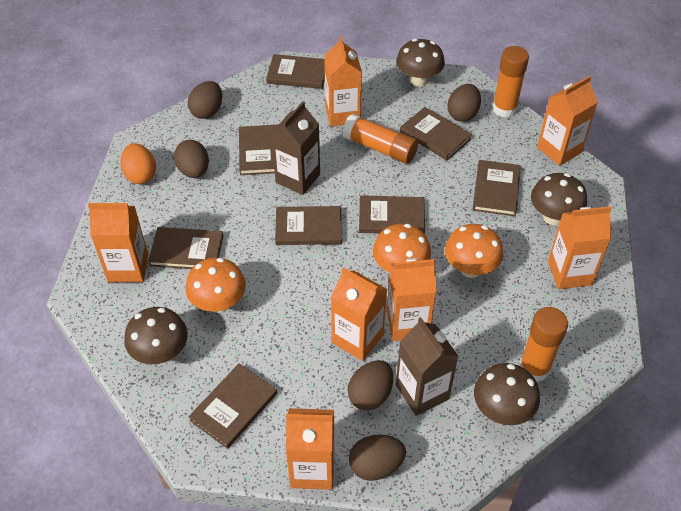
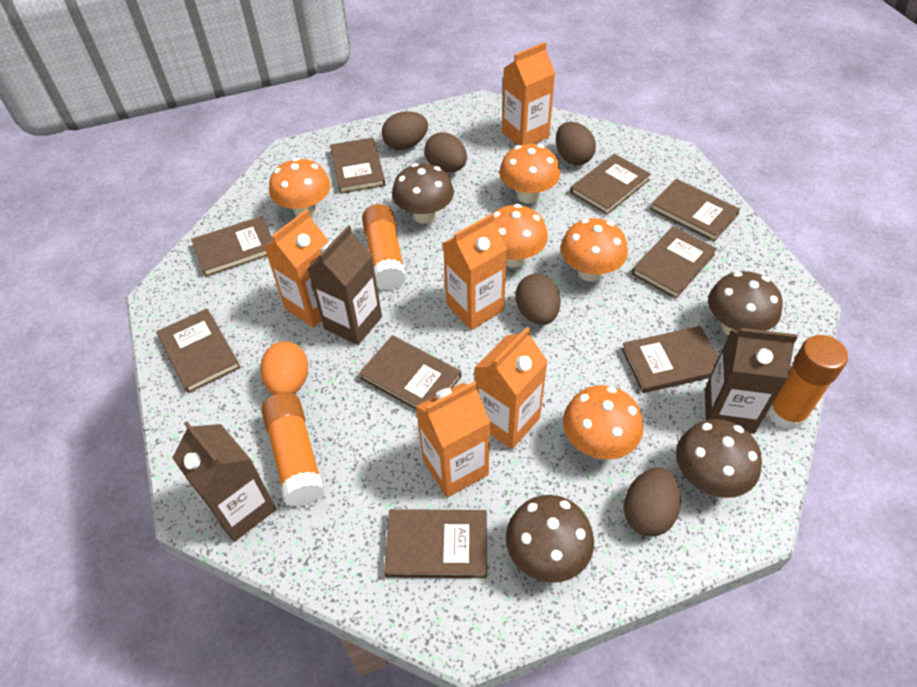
brown book: [148,227,223,269] [188,364,277,449] [239,125,278,175] [266,54,325,89] [275,206,342,245] [359,195,425,234] [400,107,472,161] [473,160,521,216] = 8 -> [157,309,241,393] [191,216,273,277] [330,137,385,194] [359,335,461,410] [384,509,487,578] [570,154,651,215] [621,326,719,393] [631,226,717,299] [650,179,740,241] = 9
brown carton: [271,101,320,195] [396,317,458,416] = 2 -> [172,421,276,542] [307,225,382,345] [705,328,798,434] = 3
orange carton: [88,202,148,282] [286,408,335,490] [324,36,362,127] [331,267,387,361] [387,258,437,341] [537,76,598,166] [548,206,612,289] = 7 -> [264,209,329,328] [415,382,490,498] [443,213,507,330] [474,327,548,449] [502,42,555,145] = 5
orange mushroom: [185,258,246,313] [373,224,431,272] [445,224,503,278] = 3 -> [269,158,331,217] [493,204,548,268] [499,144,560,204] [561,218,628,282] [563,385,643,459] = 5

